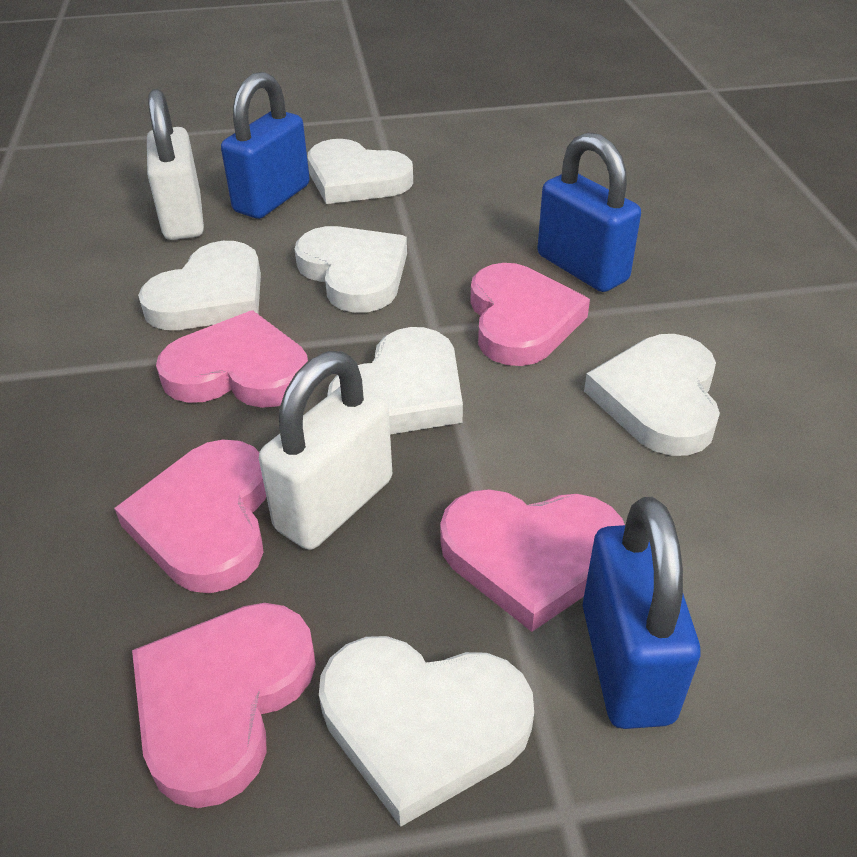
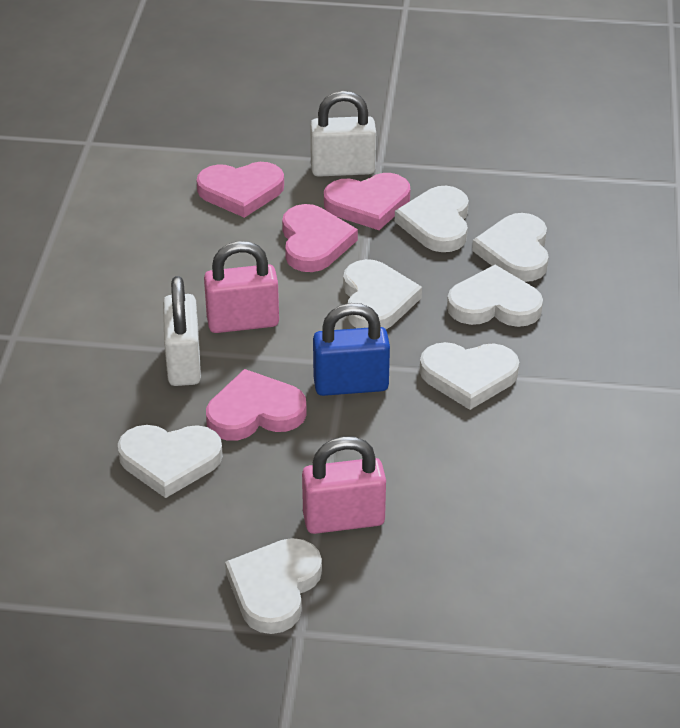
blue padlock: [221,72,310,219] [537,132,641,292] [583,497,700,729] = 3 -> [313,303,390,396] = 1
pink heart: [114,440,266,593] [132,603,316,808] [156,310,308,408] [440,489,625,632] [470,263,590,366] = 5 -> [197,162,284,218] [206,369,307,441] [282,204,358,272] [324,173,410,230] = 4
pink padlock: none = 0 -> [204,241,279,333] [302,436,386,534] = 2
white heart: [138,241,261,330] [295,226,407,313] [308,139,413,204] [319,636,534,827] [327,327,463,434] [584,334,720,456] = 6 -> [118,425,223,498] [225,538,322,634] [343,259,422,329] [395,186,469,252] [420,342,519,410] [447,265,543,327] [472,213,549,282] = 7

